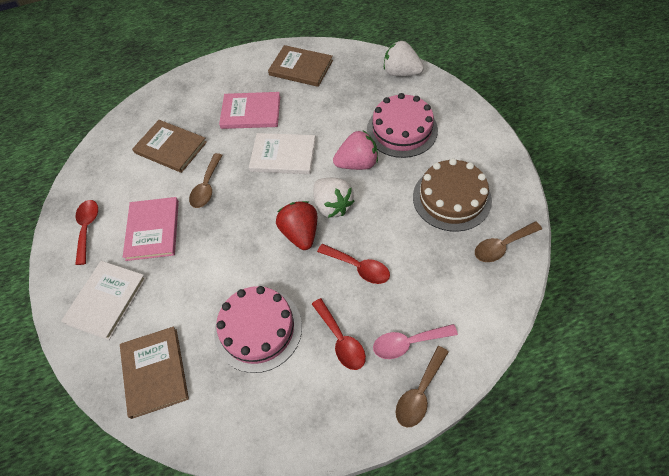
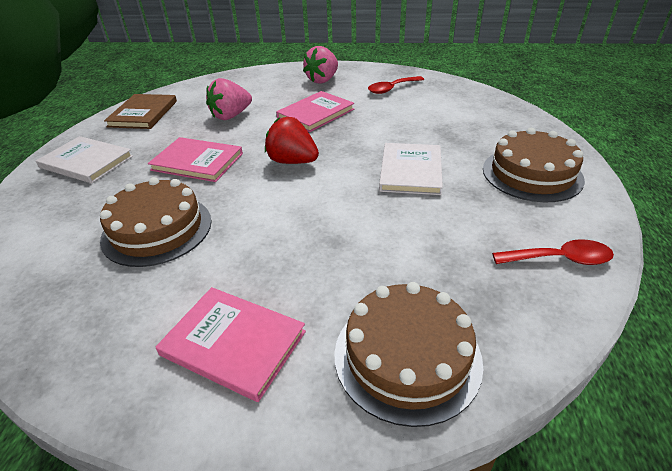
brown book: [120,327,189,419] [132,120,207,173] [268,45,333,87] = 3 -> [104,94,177,129] = 1
brown cake: [413,158,492,232] = 1 -> [100,177,212,267] [334,282,483,427] [483,128,585,202] = 3
brown spoon: [189,153,223,208] [396,346,449,428] [475,221,542,262] = 3 -> none = 0
pink book: [123,197,179,261] [219,92,280,129] = 2 -> [148,137,243,182] [156,287,306,402] [276,91,354,132] = 3
pink cake: [214,286,302,373] [367,93,438,158] = 2 -> none = 0
pink spoon: [373,324,458,359] = 1 -> none = 0
pink strawberry: [333,131,378,170] = 1 -> [206,78,252,120] [303,46,338,83] = 2
red spoon: [75,200,98,265] [312,298,366,370] [317,244,390,284] = 3 -> [368,76,424,94] [492,239,614,265] = 2
white strawberry: [313,178,355,218] [384,41,424,76] = 2 -> none = 0

